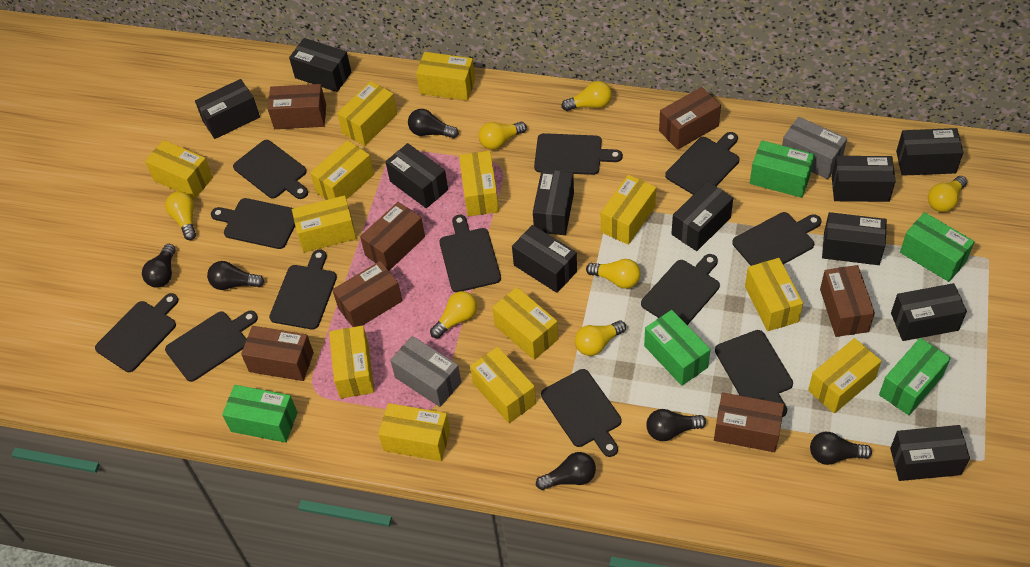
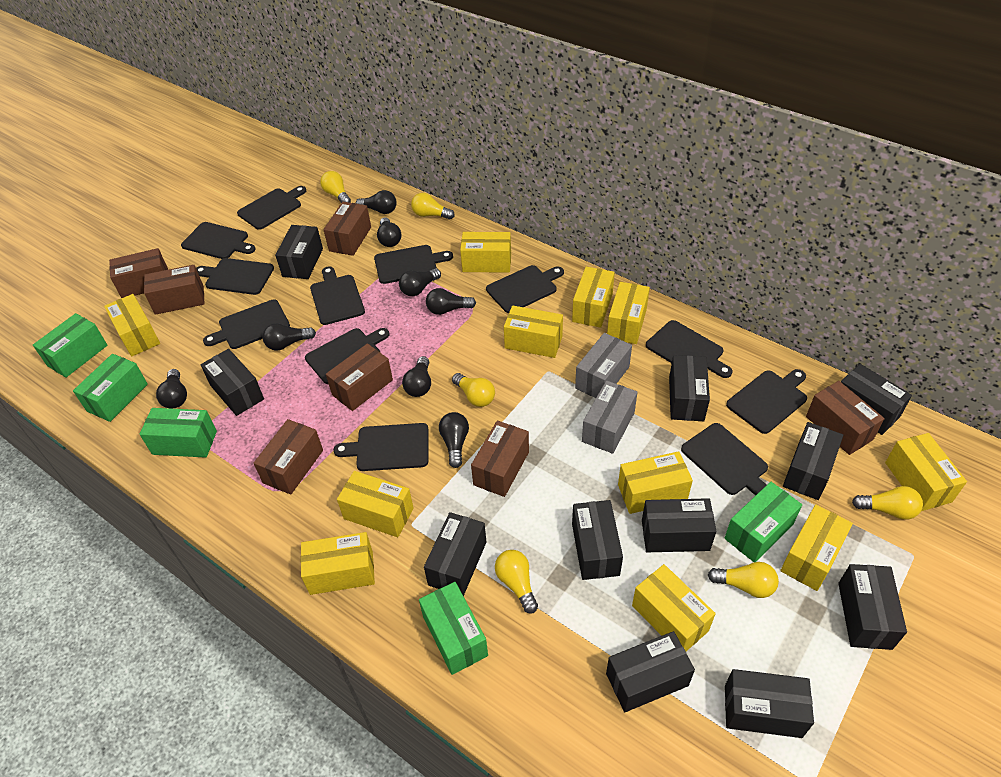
black light bulb: [142,244,176,288] [207,261,264,290] [408,109,459,138] [536,452,596,490] [646,409,706,441] [810,432,872,465] = 6 -> [156,369,187,409] [262,323,316,351] [356,190,397,214] [377,217,401,247] [399,268,441,296] [402,356,431,397] [426,288,476,315] [439,412,469,468] = 8
yellow box: [145,140,213,199] [292,195,357,252] [310,140,374,200] [329,326,374,399] [337,81,397,146] [378,403,450,461] [416,52,475,101] [459,151,499,216] [470,347,536,423] [492,287,558,360] [601,175,656,245] [745,258,803,331] [808,338,881,414] = 13 -> [104,294,160,356] [301,532,375,595] [337,471,414,537] [460,232,511,273] [504,306,563,358] [572,267,615,328] [607,282,650,344] [618,451,693,514] [632,564,716,651] [780,505,853,591] [885,433,967,511] = 11
yellow light bulb: [165,191,196,240] [430,291,477,338] [479,122,527,150] [561,81,612,111] [575,320,626,356] [586,259,641,289] [928,176,967,212] = 7 -> [320,171,351,203] [411,193,455,220] [452,373,495,407] [495,550,538,613] [708,562,779,598] [852,486,923,520] = 6

